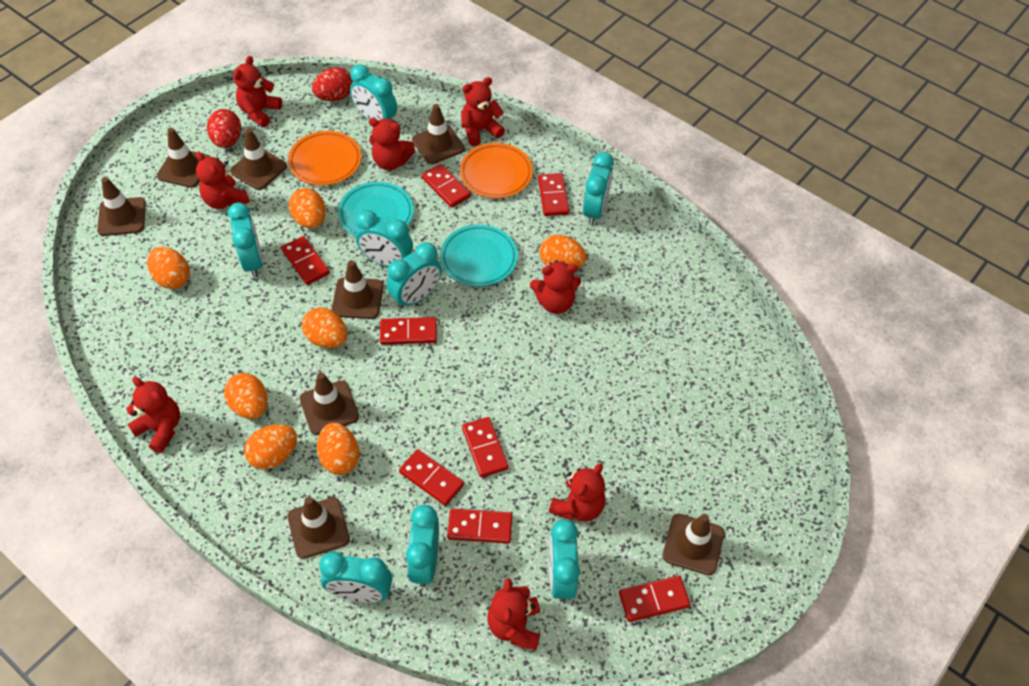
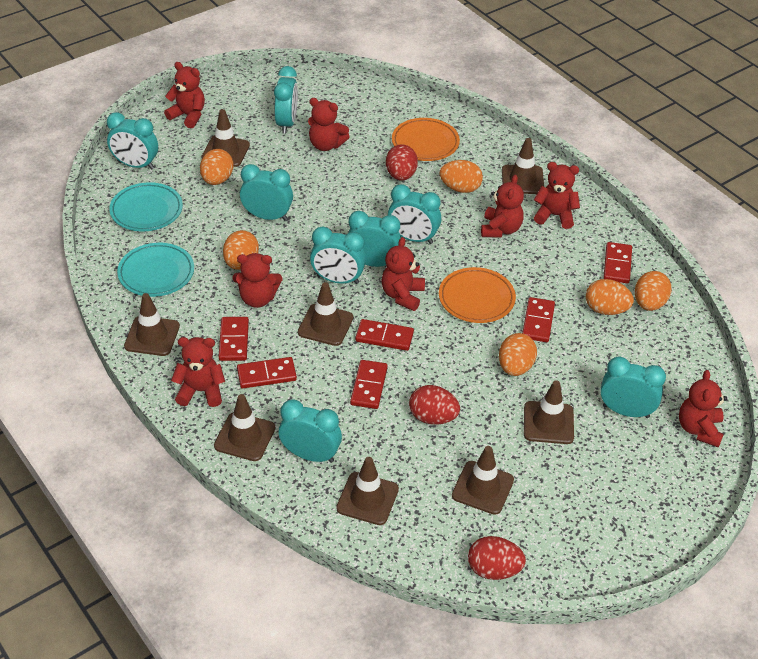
orange egg: [147,247,190,289] [224,373,268,419] [244,425,297,470] [289,188,326,229] [302,307,347,348] [317,423,360,475] [539,235,587,268] = 7 -> [200,149,234,185] [223,230,259,270] [440,160,483,193] [499,333,537,376] [586,279,634,315] [635,271,671,311] = 6
red domino: [281,236,330,285] [380,317,437,345] [399,449,464,506] [422,164,471,208] [447,508,512,544] [462,417,509,478] [538,173,569,216] [619,576,690,622] = 8 -> [219,317,249,361] [237,357,297,389] [350,360,388,409] [355,319,414,351] [522,297,555,342] [603,242,632,283] = 6
red egg: [207,109,241,148] [312,67,353,101] = 2 -> [386,144,418,181] [409,385,460,425] [468,536,526,580] = 3

